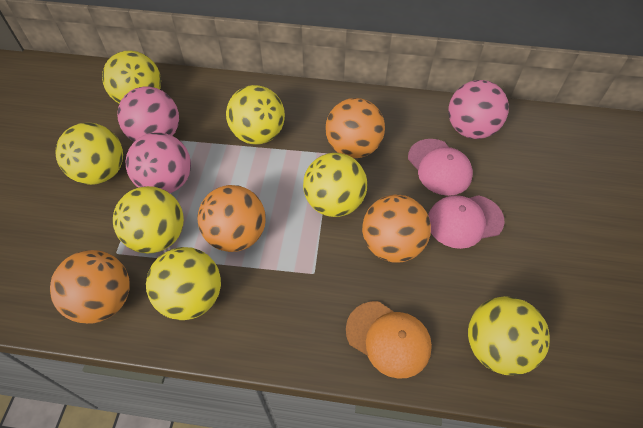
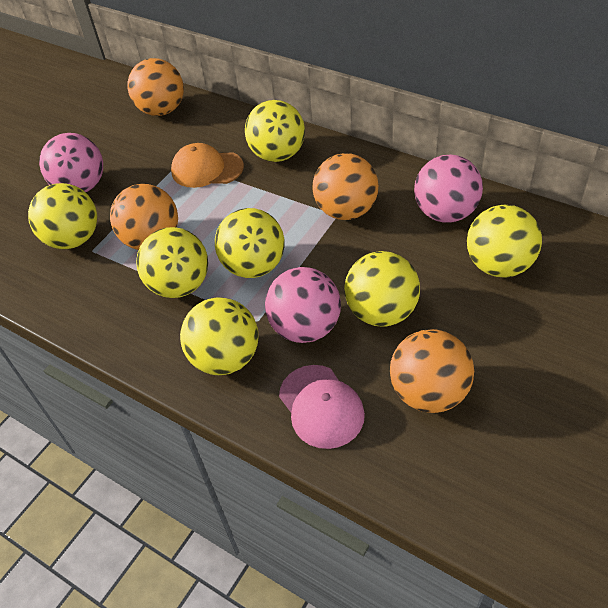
pink cap: [408,139,473,196] [428,195,505,249] = 2 -> [279,365,365,449] = 1

